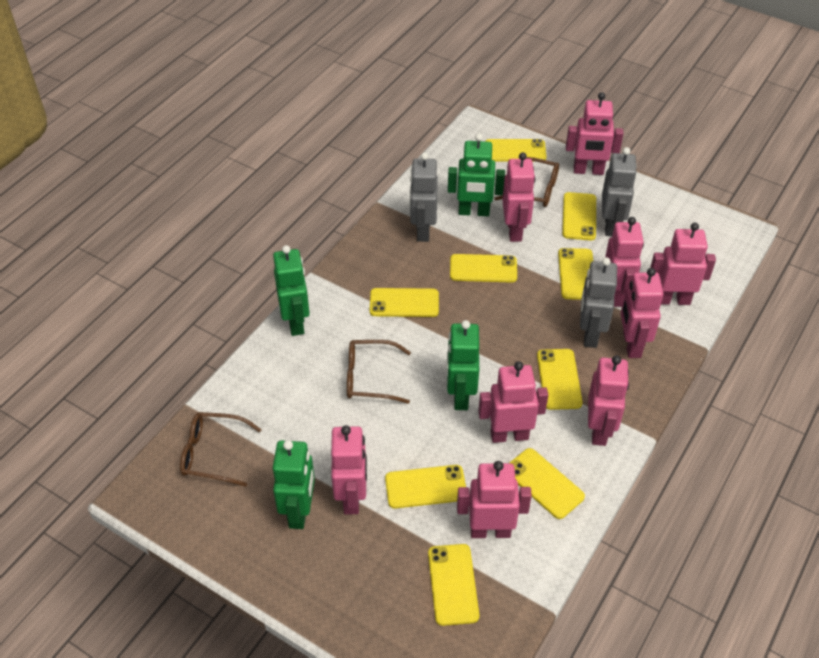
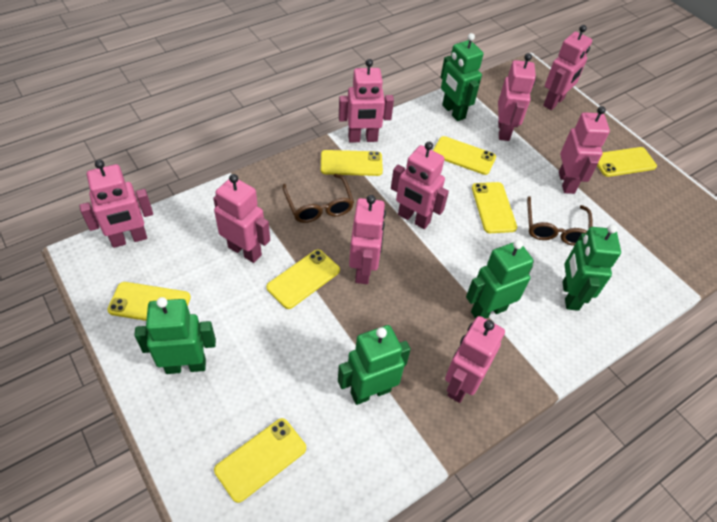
brown glasses: [180,412,262,487] [347,340,411,404] [494,157,559,207] = 3 -> [283,174,354,223] [527,196,592,246] = 2
green robot: [273,245,310,336] [273,440,315,529] [447,320,479,410] [448,133,505,216] = 4 -> [134,297,216,374] [338,325,411,405] [440,33,483,121] [466,240,534,319] [562,224,621,311] = 5
grey robot: [410,152,438,242] [580,257,617,348] [602,147,637,236] = 3 -> none = 0
yellow phone: [370,288,439,317] [385,465,466,509] [428,544,479,626] [450,254,517,283] [485,139,547,162] [510,448,585,519] [537,349,583,410] [558,248,593,300] [562,192,596,240] = 9 -> [107,282,191,321] [214,418,306,503] [266,250,340,309] [321,150,383,176] [433,136,496,175] [472,182,517,233] [597,147,657,177] = 7

